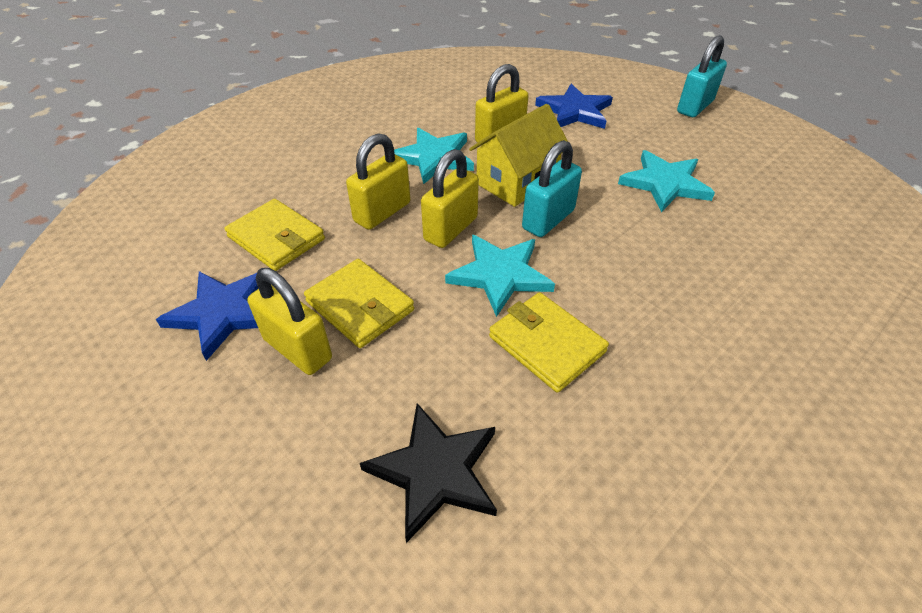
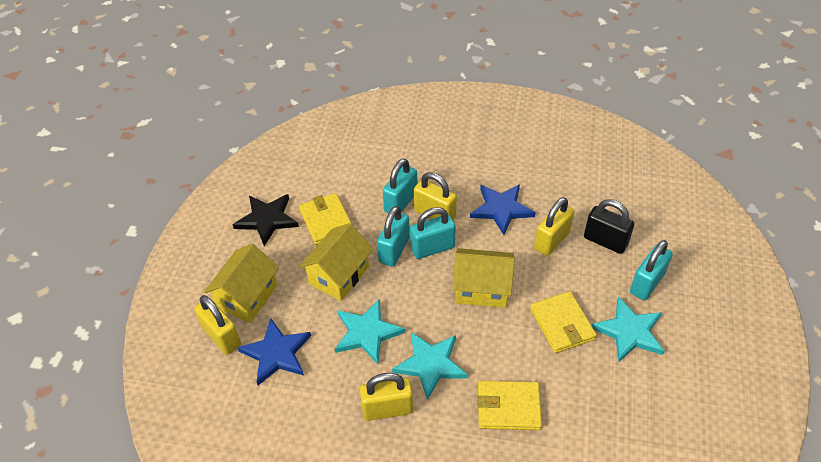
black padlock: none = 0 -> [584,199,634,254] = 1
turquoise padlock: [522,140,582,237] [677,35,727,117] = 2 -> [377,206,410,267] [383,158,418,213] [410,207,456,259] [630,240,673,300] = 4
yellow house: [469,104,568,207] = 1 -> [204,244,279,323] [299,223,373,301] [452,248,515,308] = 3

